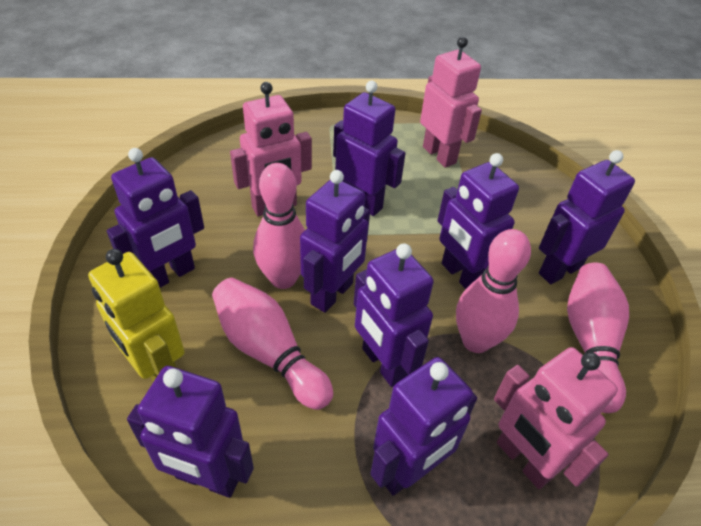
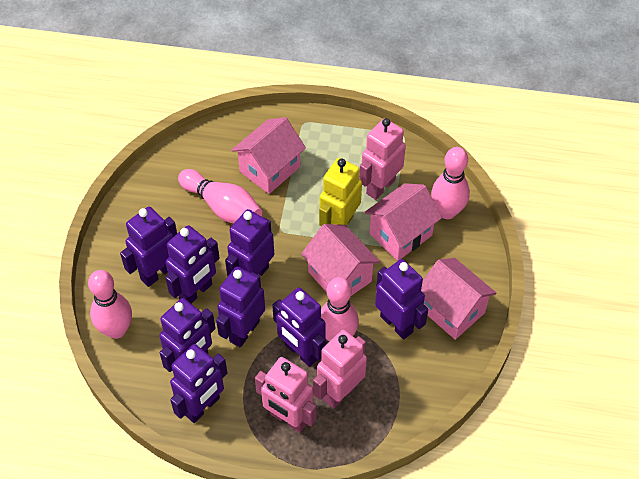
pink house: none = 0 -> [231,117,306,194] [301,224,380,296] [364,183,442,261] [421,258,497,340] = 4

